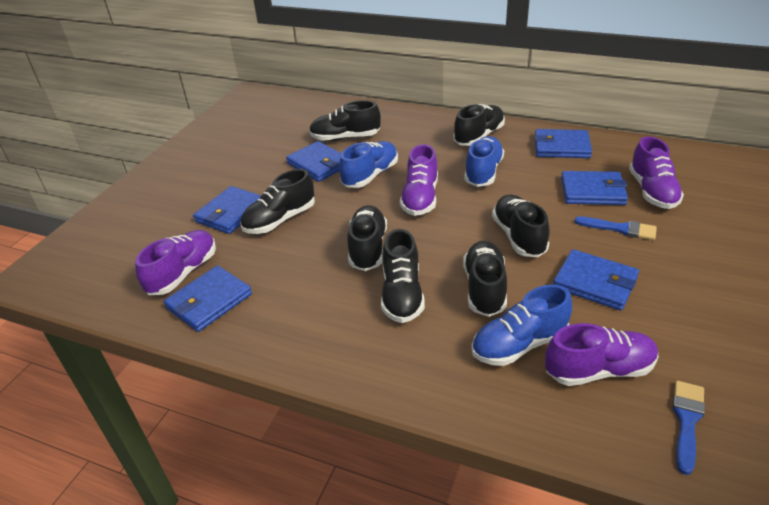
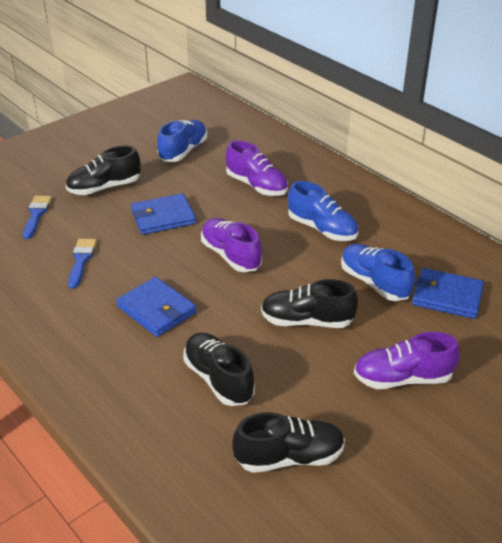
black shoe: [240,169,315,234] [309,100,381,141] [347,205,387,271] [381,229,425,323] [453,104,505,146] [463,241,507,317] [492,195,550,257] = 7 -> [66,145,141,195] [183,333,255,406] [232,412,345,473] [261,279,358,328] = 4
blue wallet: [164,265,252,332] [193,186,262,234] [286,141,341,182] [535,129,592,158] [553,249,639,310] [561,171,628,205] = 6 -> [116,277,196,337] [131,193,196,235] [412,268,484,319] = 3
purple shoe: [135,230,216,295] [400,144,438,216] [545,323,659,386] [629,136,684,209] = 4 -> [201,218,262,272] [226,140,288,196] [354,332,460,389] = 3

